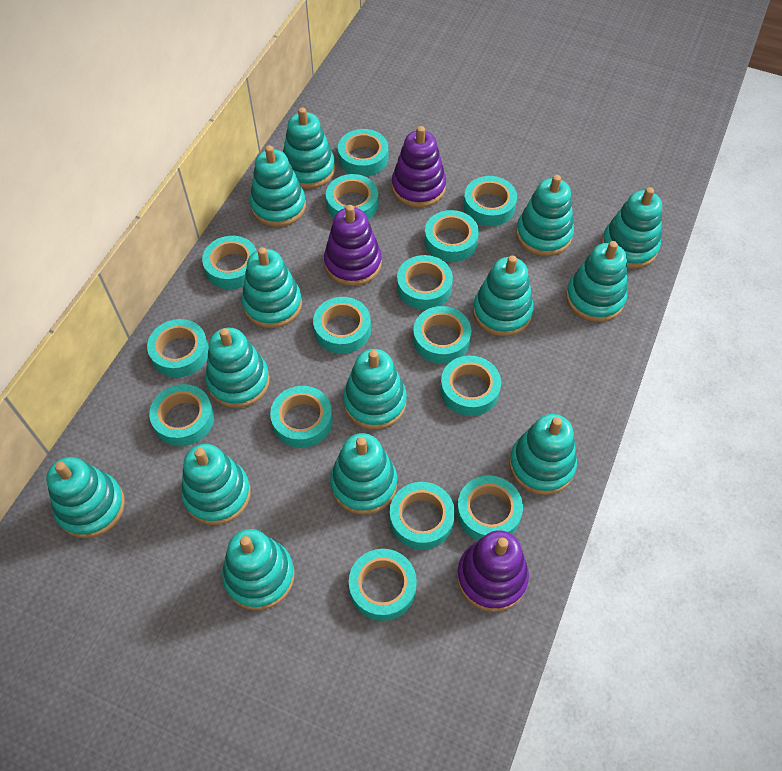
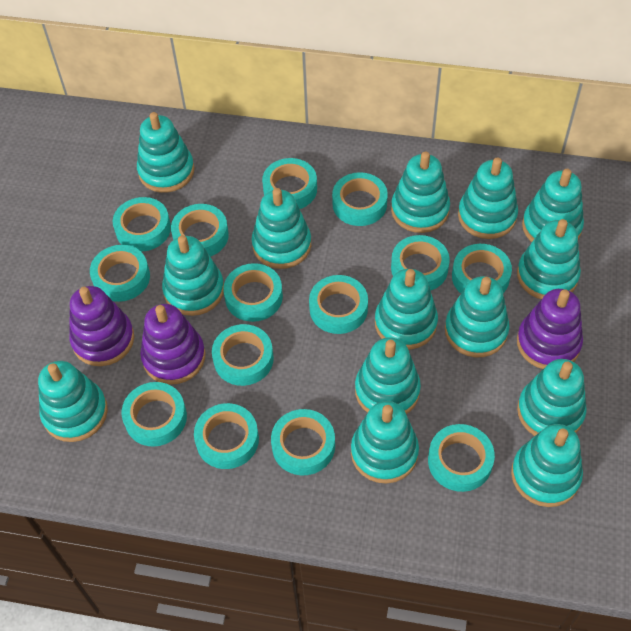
turquoise tape: [147,319,209,377] [149,384,214,446] [202,236,257,289] [270,386,333,448] [313,297,371,354] [326,174,378,220] [338,129,388,177] [349,549,417,621] [390,482,455,550] [397,255,453,310] [413,306,471,364] [424,210,479,262] [440,356,501,416] [457,475,523,541] [464,176,517,226] = 15 -> [90,245,150,302] [113,197,171,251] [122,382,187,447] [171,204,229,257] [194,403,259,469] [212,324,274,386] [223,263,283,322] [262,158,317,209] [271,409,335,475] [309,275,368,334] [332,172,388,226] [391,235,450,291] [428,424,495,492] [452,244,512,293] = 14

